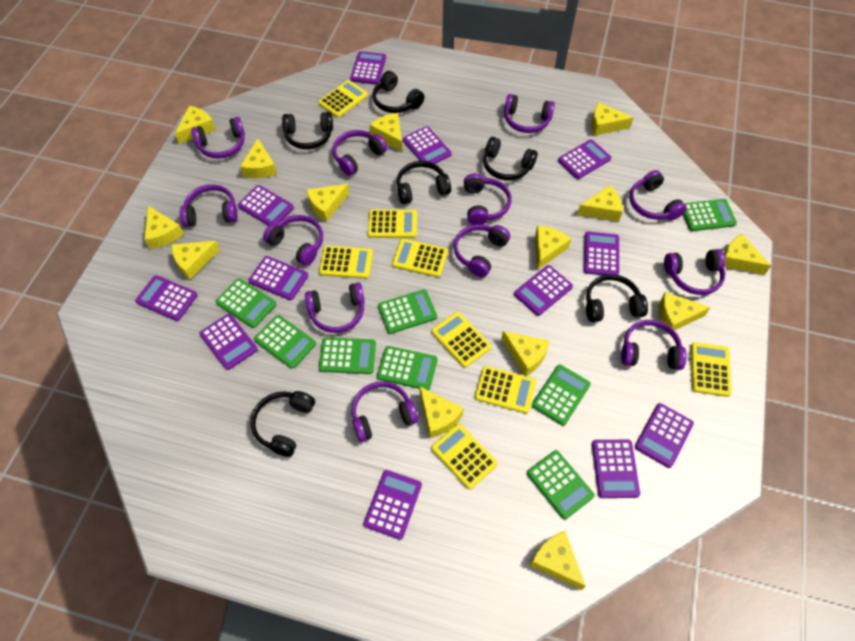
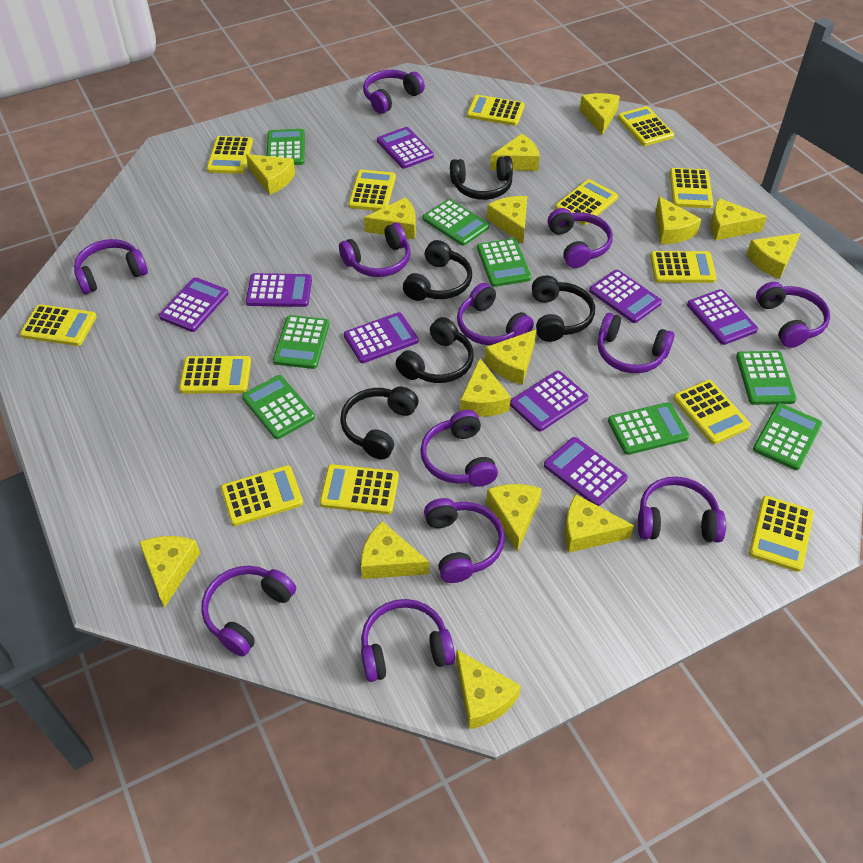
black headphones: [251,391,315,457] [282,112,333,149] [372,71,425,113] [397,161,451,204] [483,137,537,181] [586,274,648,322] = 6 -> [340,386,419,460] [396,317,474,383] [403,240,472,301] [450,156,513,200] [532,275,595,342] = 5
purple calculator: [135,275,197,321] [199,314,258,370] [238,185,294,226] [248,256,308,300] [350,51,386,85] [364,470,422,540] [403,126,452,164] [514,265,573,316] [558,140,611,179] [584,231,619,275] [592,440,640,498] [635,403,694,468] = 12 -> [159,277,229,332] [246,273,312,307] [344,312,418,363] [377,127,434,169] [510,371,588,431] [544,437,628,506] [589,270,662,323] [687,289,758,345] = 8
yellow calculator: [318,80,368,118] [319,246,373,279] [368,209,417,238] [392,239,448,277] [431,312,491,368] [431,423,498,489] [475,366,536,414] [691,342,732,397] = 8 -> [20,304,97,346] [179,356,251,393] [207,136,253,174] [221,465,303,526] [320,464,399,514] [348,170,396,211] [467,95,525,126] [555,179,618,225] [617,106,674,146] [650,251,717,283] [670,168,713,208] [673,380,751,444] [749,496,814,572] = 13
yellow cheese: [144,206,184,249] [172,241,220,280] [175,106,216,144] [240,138,277,178] [306,184,349,222] [369,113,402,151] [420,386,464,438] [501,331,550,376] [530,531,586,590] [535,225,571,270] [577,185,623,221] [591,102,634,136] [659,292,711,333] [724,234,771,275] = 14 -> [139,536,200,608] [246,154,295,195] [361,521,429,579] [364,197,416,239] [456,650,521,729] [460,358,511,417] [485,329,537,385] [486,484,542,552] [487,196,527,244] [490,134,540,171] [564,494,634,553] [580,93,620,135] [656,196,701,244] [710,198,767,240] [746,233,800,279] = 15

